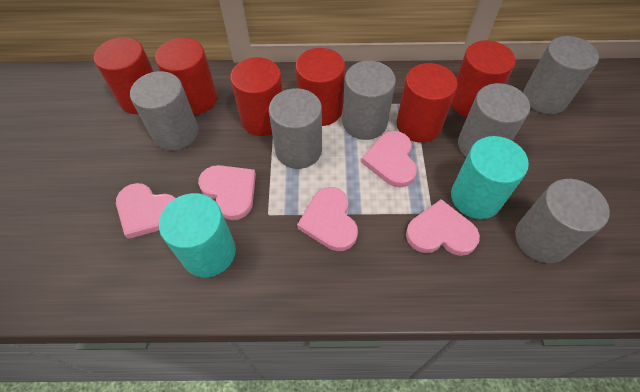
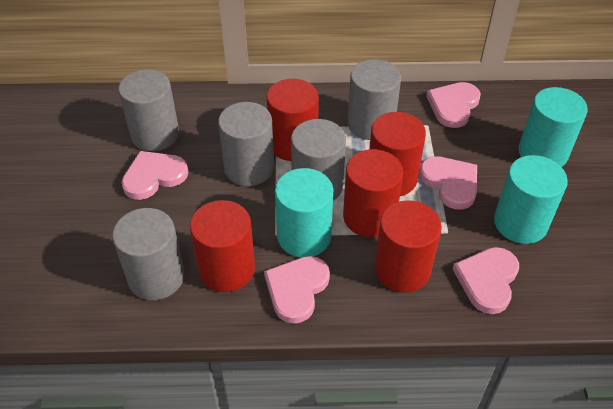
grey cylinder: [130,71,198,151] [269,88,322,169] [342,61,396,140] [458,83,530,157] [515,179,610,263] [523,36,599,114] = 6 -> [112,208,185,300] [118,69,179,151] [218,102,274,186] [291,119,346,200] [348,59,401,140] = 5
red cylinder: [94,37,154,114] [155,38,217,115] [230,57,283,136] [295,48,345,126] [396,63,457,143] [451,40,515,117] = 6 -> [190,200,255,292] [267,79,319,161] [343,149,403,237] [369,112,426,196] [375,201,442,292] = 5
turquoise cylinder: [159,193,236,278] [451,136,529,219] = 2 -> [275,168,333,258] [494,155,568,244] [518,87,588,167] = 3

